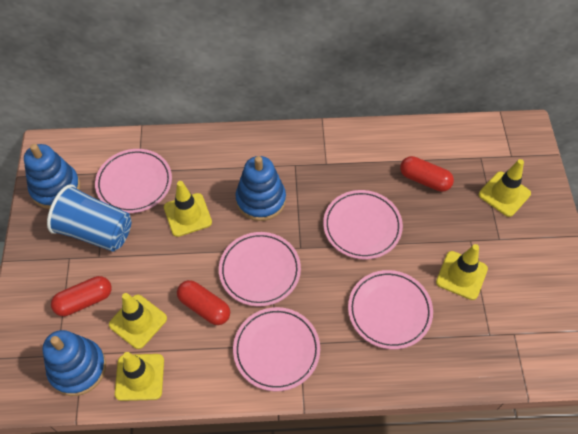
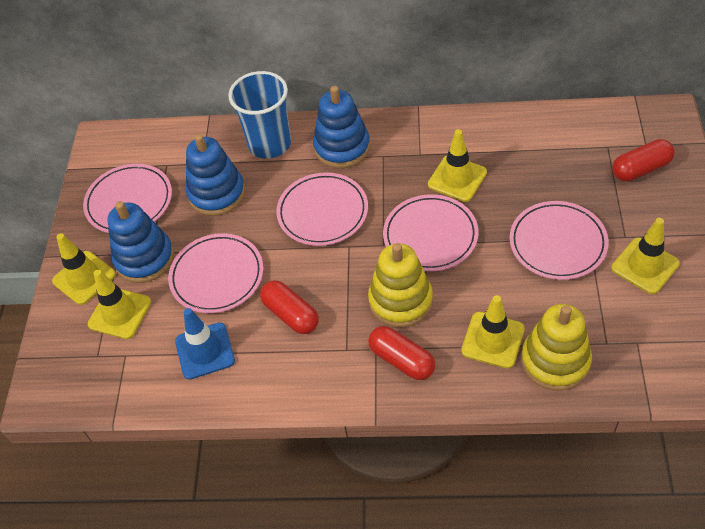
blue traffic cone: none = 0 -> [175,308,235,380] = 1
yellow stacking toy: none = 0 -> [368,243,433,328] [521,304,592,391] = 2

